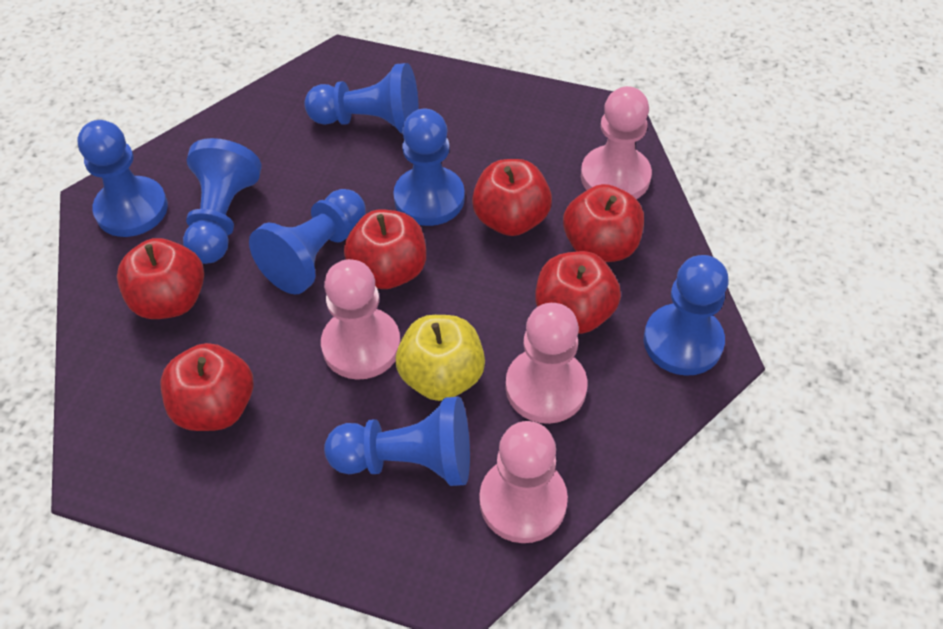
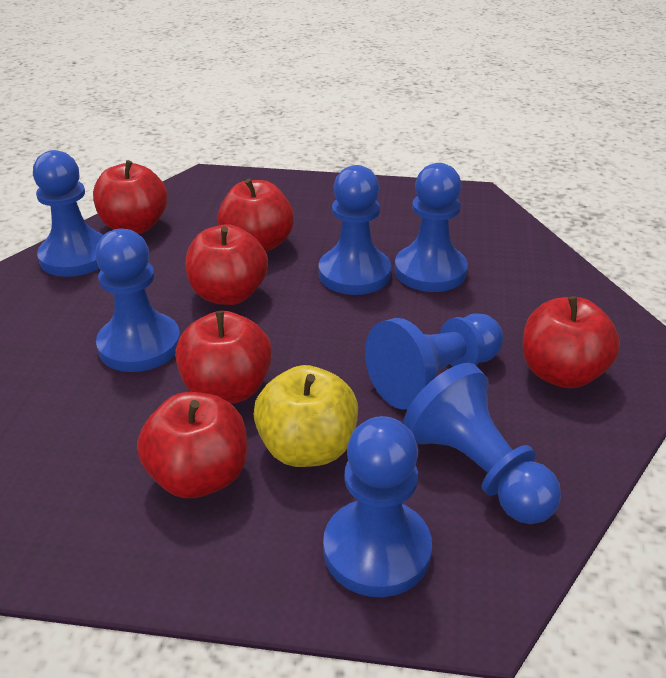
pink pawn: [321,259,401,380] [479,421,568,543] [505,303,587,424] [581,86,652,199] = 4 -> none = 0

